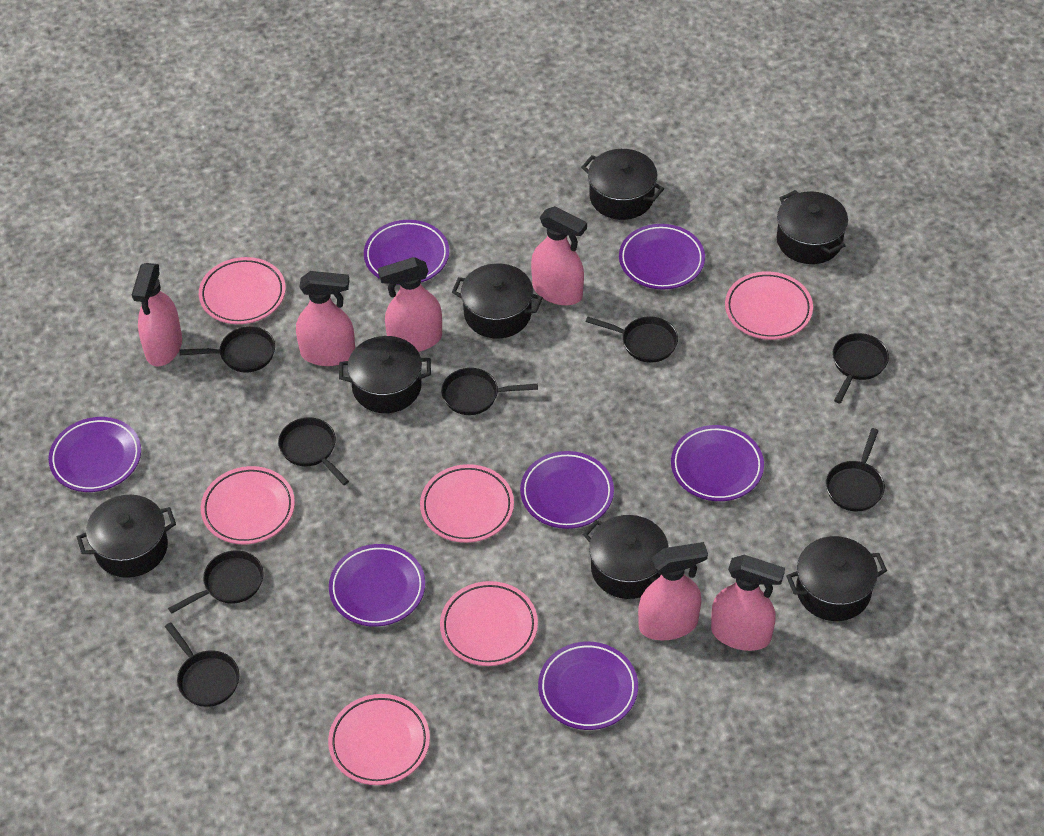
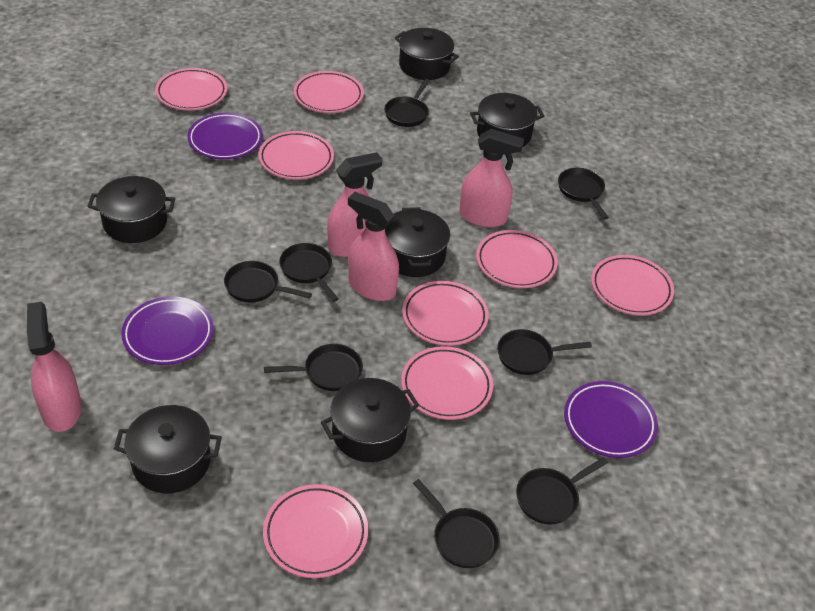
black pot: [77,495,176,578] [339,336,431,413] [452,264,543,338] [581,149,664,220] [583,515,669,599] [777,190,848,264] [786,536,887,621] = 7 -> [87,176,175,243] [114,405,222,494] [321,378,419,462] [385,207,450,277] [395,28,459,80] [470,93,544,147] = 6
pink plate: [199,257,286,324] [201,466,295,544] [328,694,430,785] [420,464,514,543] [440,581,538,666] [725,271,813,340] = 6 -> [155,68,227,110] [258,131,334,180] [263,484,368,578] [294,71,364,113] [401,346,493,420] [402,281,489,346] [476,230,558,288] [591,255,674,316] = 8
pink spray bottle: [132,263,182,366] [296,271,355,366] [378,257,442,352] [531,206,587,305] [638,542,708,640] [711,555,785,651] = 6 -> [27,302,82,432] [327,152,383,257] [348,192,399,301] [459,129,524,227] = 4
purple plate: [49,417,141,492] [329,544,425,627] [364,220,449,285] [520,451,614,529] [538,642,638,730] [619,224,705,290] [671,425,764,501] = 7 -> [121,296,214,365] [187,113,263,159] [564,381,658,458] = 3

